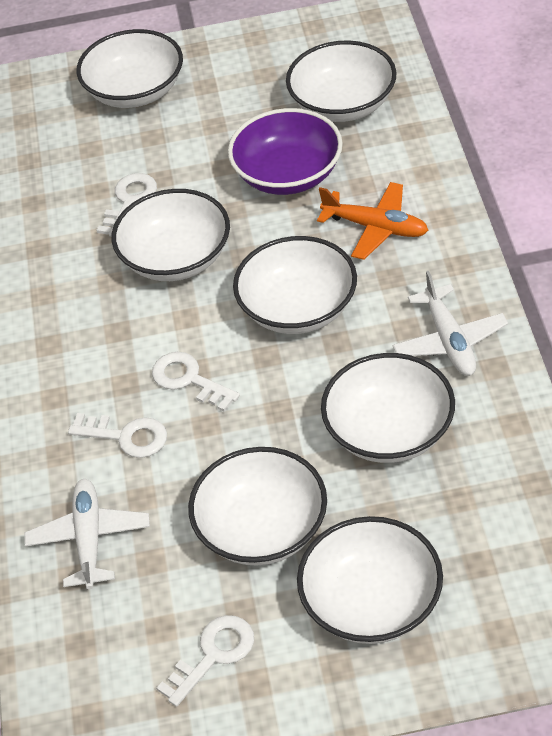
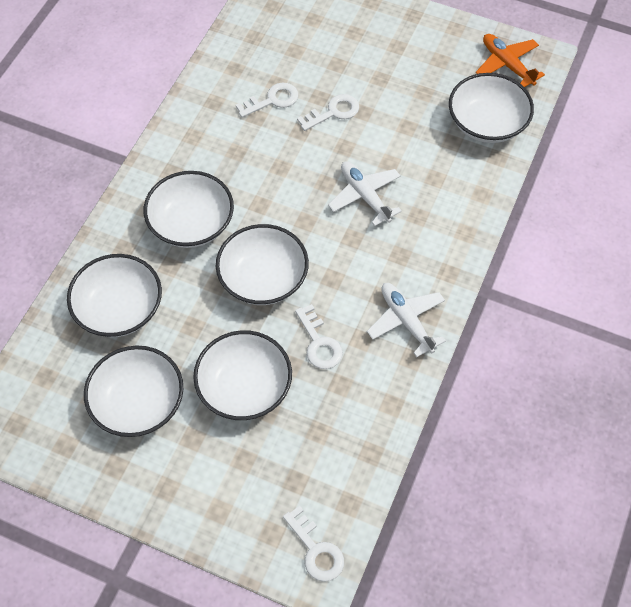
purple bowl: [228,108,343,195] = 1 -> none = 0
white bowl: [76,29,183,108] [112,189,230,281] [188,447,327,566] [233,236,357,334] [286,40,396,122] [297,516,443,644] [321,353,455,463] = 7 -> [67,254,162,337] [84,345,183,437] [144,171,234,248] [193,330,292,420] [216,224,309,305] [449,73,534,143] = 6

